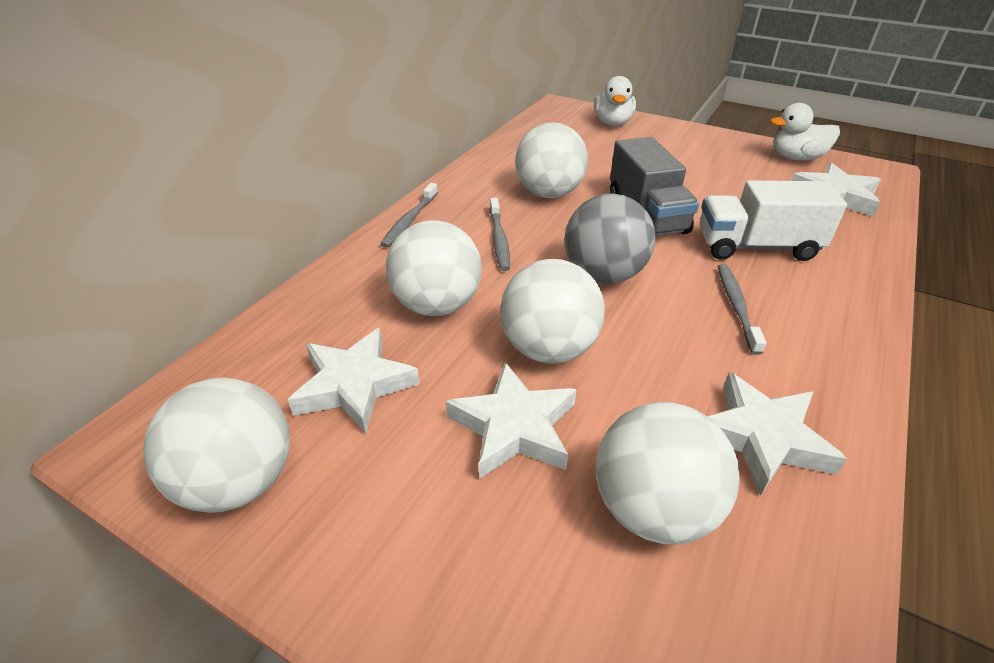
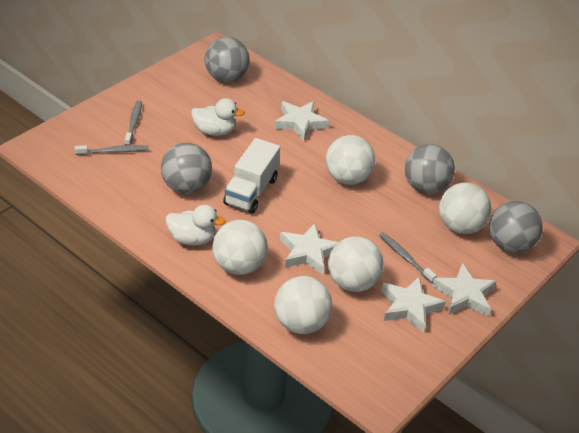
grey ball: [564,194,655,284] = 1 -> [161,143,212,194] [204,37,249,82] [405,144,455,194] [489,201,543,253] = 4
grey truck: [610,137,699,236] = 1 -> none = 0

